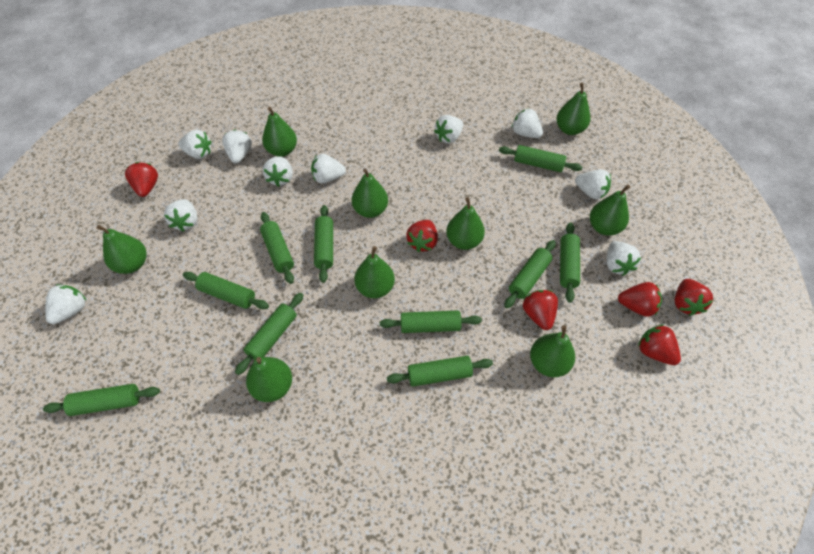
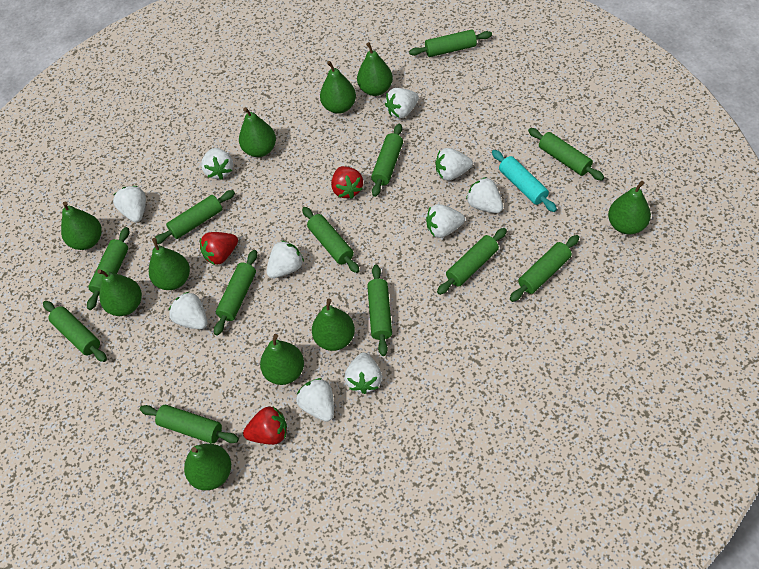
green pear: [97,225,147,274] [246,357,292,402] [262,107,297,157] [352,168,388,218] [354,246,395,298] [446,197,485,250] [530,325,575,377] [557,83,590,135] [590,184,630,236] = 9 -> [61,201,102,250] [97,269,142,316] [149,238,190,290] [184,444,231,490] [239,107,276,157] [260,334,304,385] [312,298,355,351] [320,61,356,114] [357,42,393,96] [608,181,651,234] = 10
green rolling pin: [43,384,160,416] [183,272,269,309] [235,293,303,375] [260,212,294,284] [314,205,333,283] [380,310,482,333] [387,356,493,386] [499,145,582,172] [504,240,556,308] [560,222,580,303] = 10 -> [43,301,107,362] [87,227,129,310] [140,405,239,444] [155,190,235,244] [214,250,257,336] [302,207,359,273] [367,265,392,356] [371,124,403,197] [409,29,492,57] [437,228,507,295] [510,235,579,302] [528,128,605,181] = 12
red strawberry: [125,162,158,197] [406,220,438,252] [523,290,558,330] [618,282,662,317] [638,324,681,365] [675,279,713,316] = 6 -> [200,232,238,265] [243,407,287,445] [331,166,363,199] = 3
turquoise rolling pin: none = 0 -> [492,150,557,212] = 1

